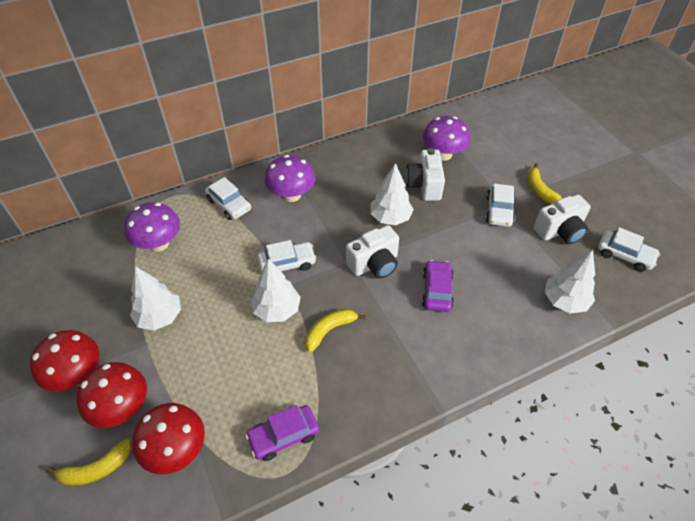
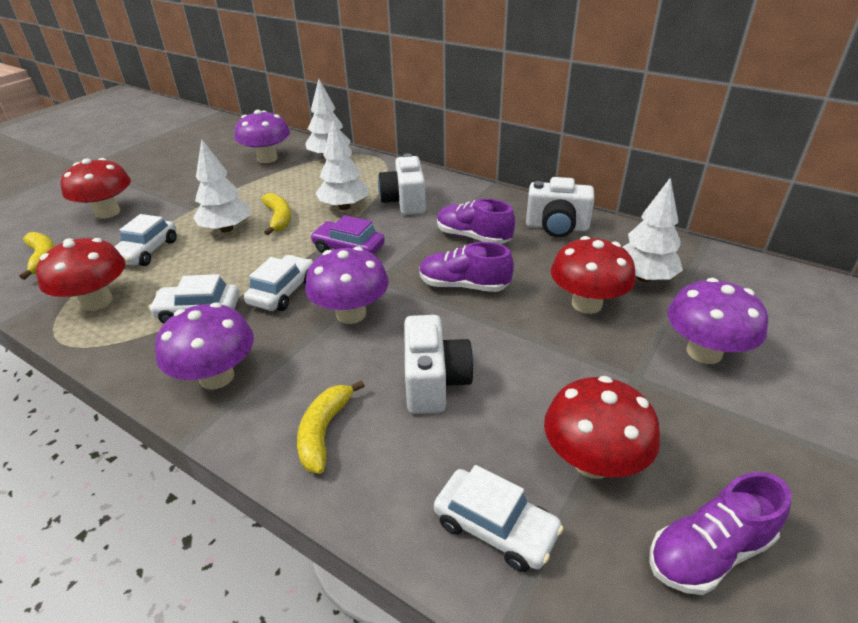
purple car: [245,405,319,461] [422,260,454,312] = 2 -> [310,215,385,255] = 1
purple mushroom: [124,202,180,252] [265,155,315,202] [423,116,470,161] = 3 -> [155,302,254,389] [235,110,290,163] [305,246,389,324] [668,278,768,364] = 4
purple shoe: none = 0 -> [419,242,514,292] [437,199,515,244] [649,472,792,595] = 3
red mushroom: [30,330,99,392] [76,362,147,428] [132,403,205,474] = 3 -> [36,238,126,311] [60,158,131,218] [544,376,660,479] [551,236,636,314] = 4

